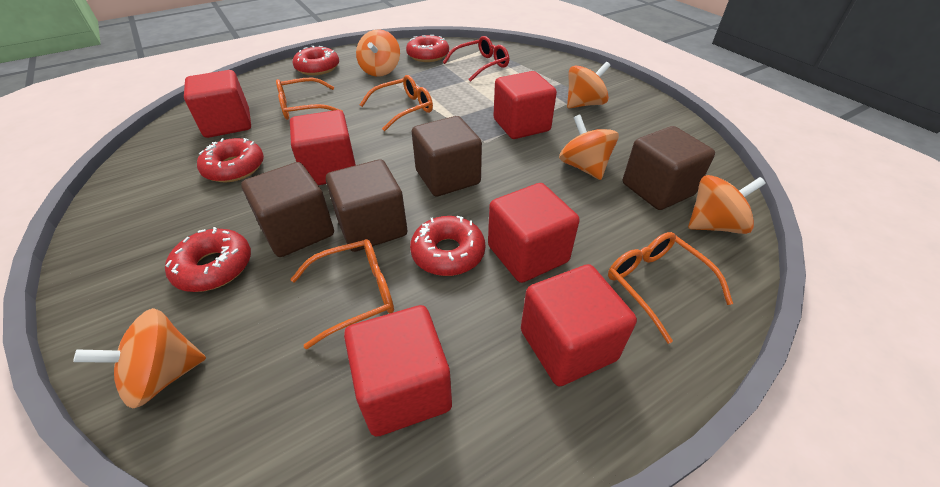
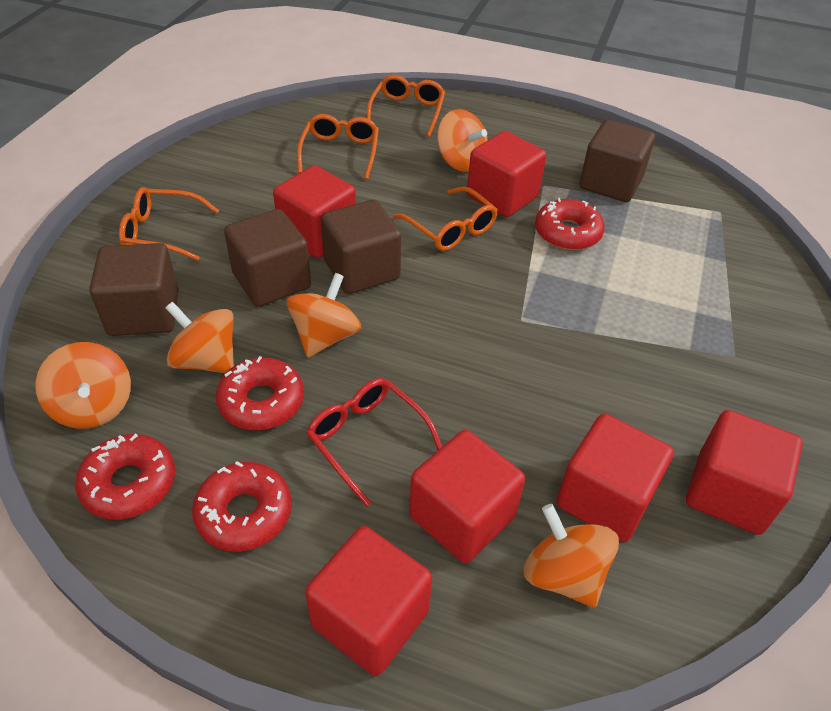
red donut: [165,227,251,292] [197,138,264,182] [292,46,339,75] [406,35,449,62] [410,216,485,276] = 5 -> [75,434,175,520] [192,461,292,552] [216,356,304,430] [535,198,605,250] = 4

